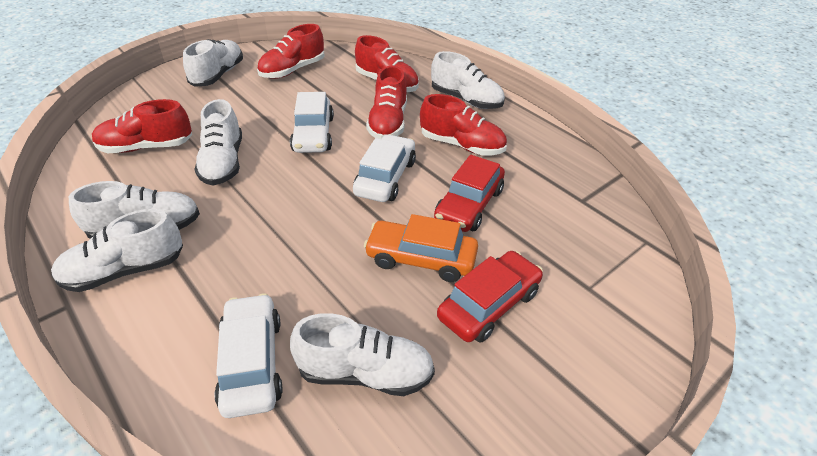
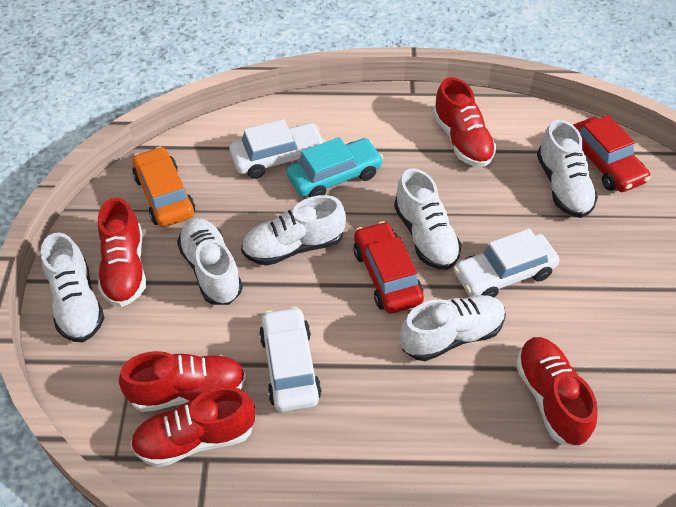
turquoise car: none = 0 -> [286,137,384,198] = 1

